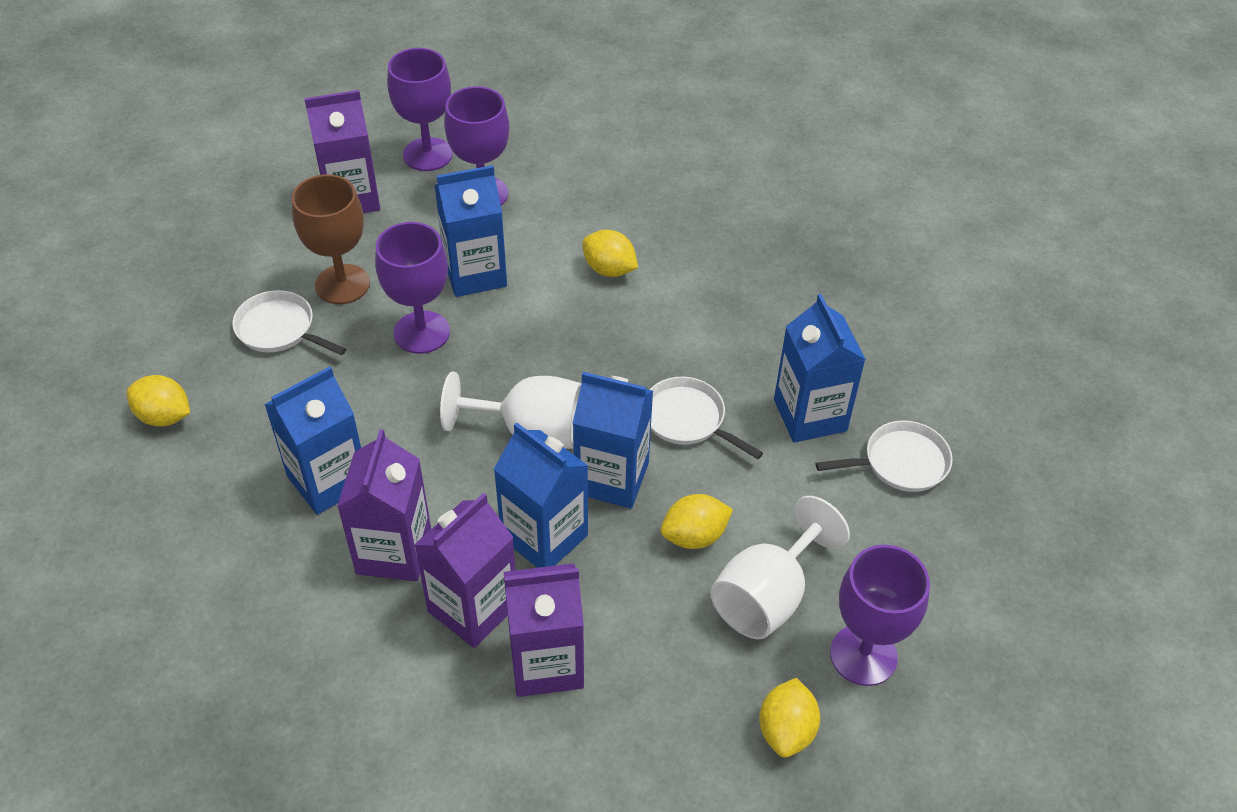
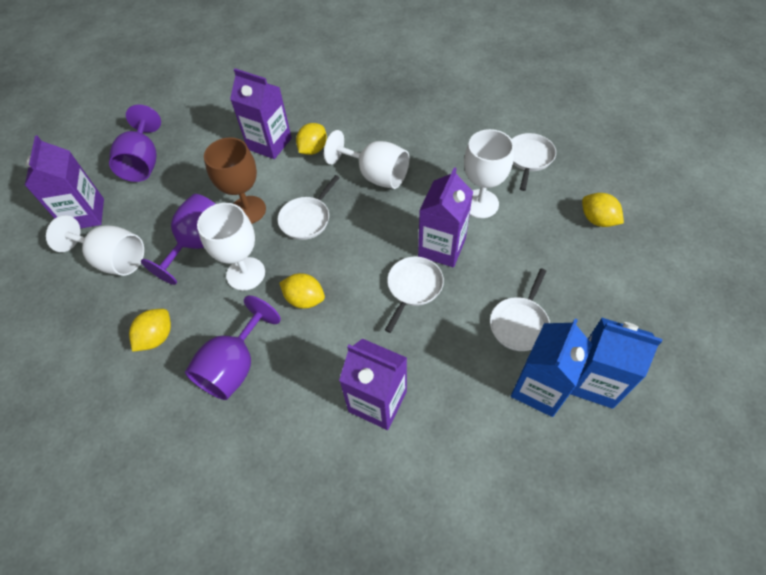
blue carton: [264,366,361,515] [435,165,507,297] [494,422,588,568] [573,372,653,509] [774,294,866,443] = 5 -> [511,319,593,417] [570,317,662,409] = 2
purple goblet: [375,222,450,354] [387,48,453,171] [444,86,509,206] [830,545,930,686] = 4 -> [109,104,161,182] [141,194,215,285] [185,295,281,400] = 3
white goblet: [440,371,582,449] [710,496,850,639] = 2 -> [46,215,144,276] [197,203,265,291] [324,130,410,189] [464,129,514,218] = 4
white pan: [232,290,346,355] [650,377,763,459] [816,420,953,492] = 3 -> [278,175,340,240] [385,257,444,333] [490,268,550,351] [512,133,556,191] = 4

